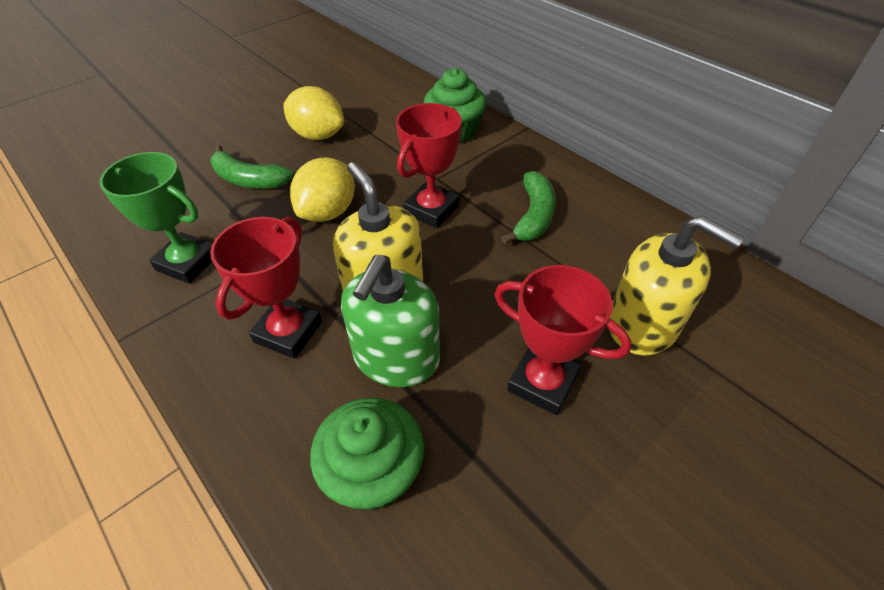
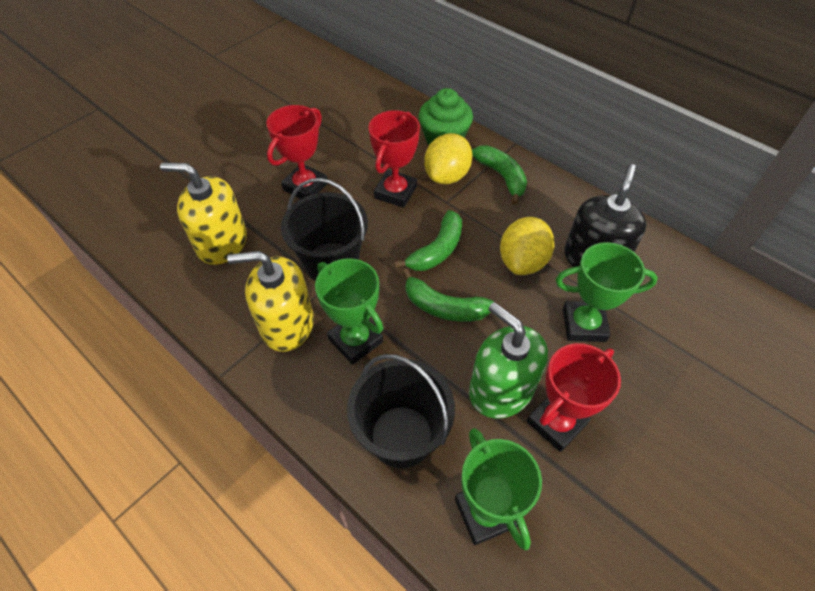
black bucket: none = 0 -> [281,178,368,281] [347,354,455,468] = 2
black soap dispenser: none = 0 -> [564,164,646,267] = 1
green banana: [211,145,293,188] [502,171,556,244] = 2 -> [394,210,462,271] [402,269,494,322] [472,145,527,205] = 3
green cupcake: [310,397,424,511] [424,68,486,143] = 2 -> [419,88,473,145] = 1
green trophy: [99,152,213,284] = 1 -> [315,258,383,365] [455,428,542,550] [556,242,658,342] = 3

